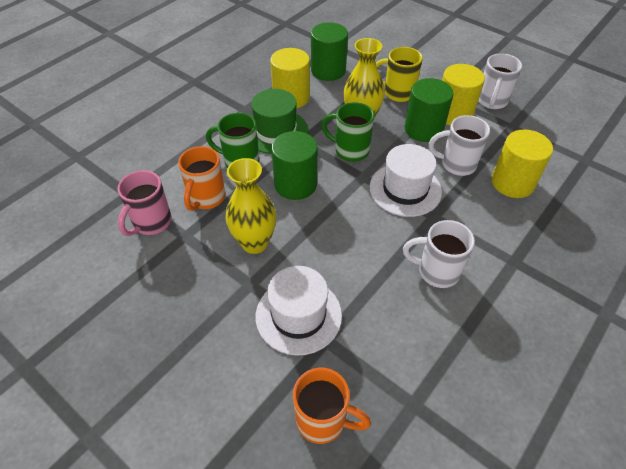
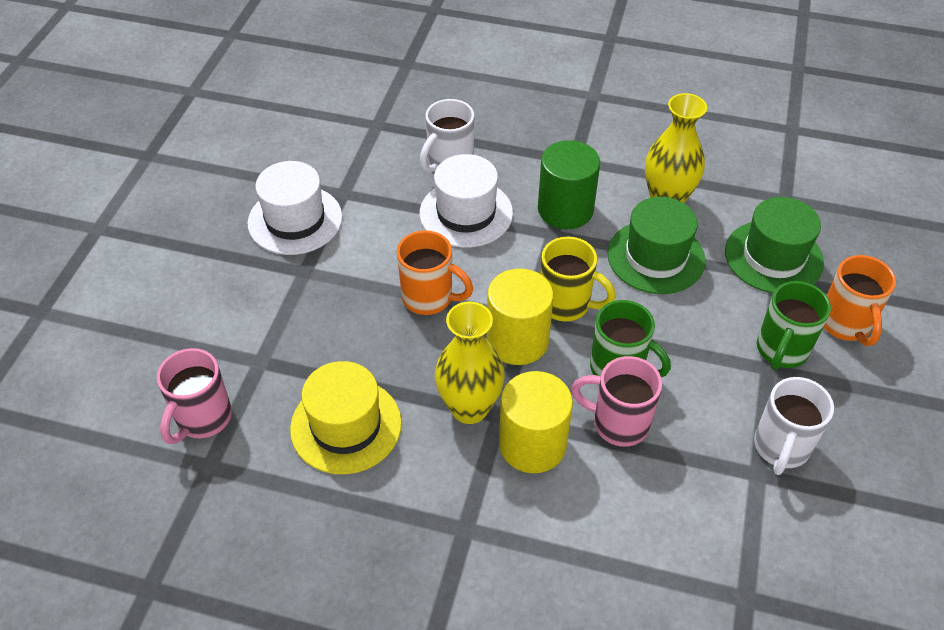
green cylinder: [271,131,318,200] [311,22,348,81] [405,78,453,142] = 3 -> [538,140,600,229] = 1
green hat: [251,89,309,154] = 1 -> [607,197,705,294] [725,197,824,294] = 2
pink mug: [117,170,172,236] = 1 -> [157,348,232,444] [571,356,662,447] = 2
white mug: [403,220,475,288] [429,115,490,176] [479,53,522,109] = 3 -> [420,99,474,173] [754,377,834,475] = 2
yellow cylinder: [270,48,310,108] [442,64,485,126] [492,130,553,198] = 3 -> [487,268,554,365] [499,371,573,473] = 2
yellow hat: none = 0 -> [290,361,402,474] = 1

